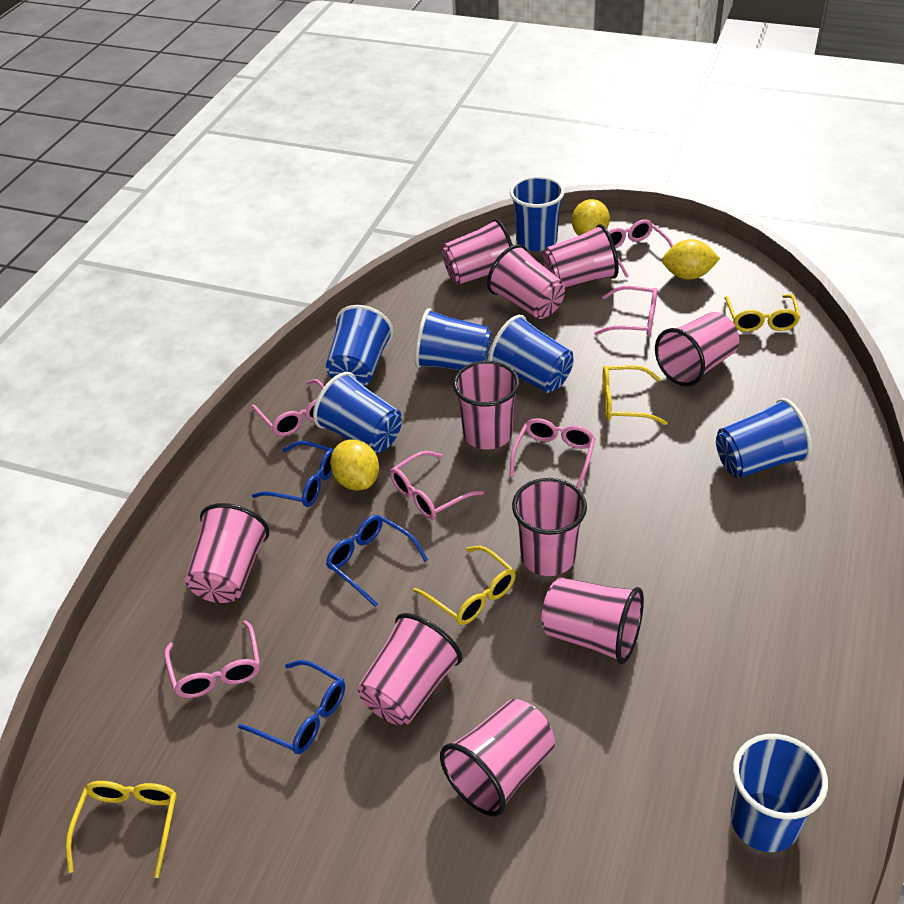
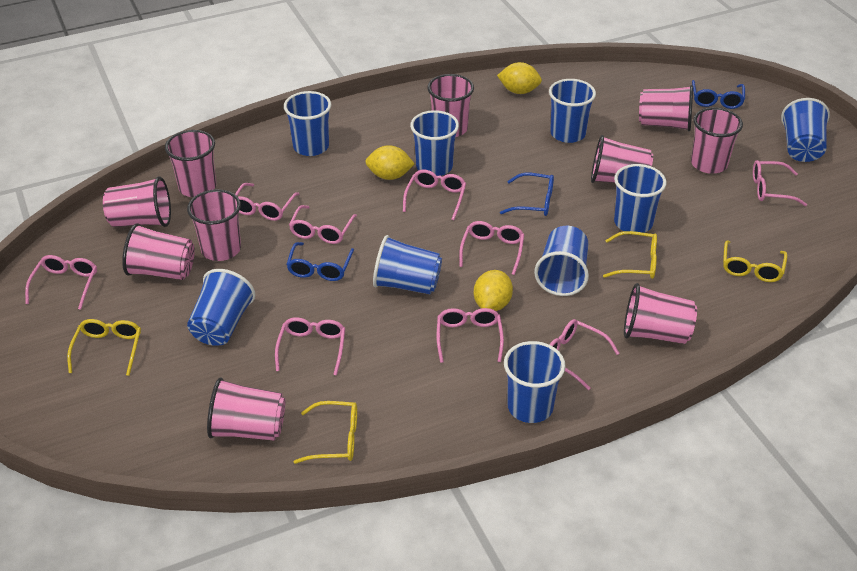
blue cup: [313,372,402,454] [326,305,393,386] [415,308,492,370] [489,315,574,393] [510,176,565,251] [716,398,812,478] [731,734,828,852] = 7 -> [187,269,255,346] [284,91,331,156] [373,235,442,294] [410,110,459,176] [504,341,565,423] [534,226,589,296] [549,79,596,143] [614,164,667,233] [781,98,830,162] = 9
pink glasses: [164,620,260,698] [252,379,324,436] [390,451,484,519] [509,418,596,489] [594,286,657,336] [608,219,673,278] = 6 -> [25,255,97,310] [235,183,299,221] [275,317,345,375] [289,205,357,244] [403,169,466,220] [437,308,504,363] [459,221,524,275] [549,319,619,390] [753,160,807,206] = 9

